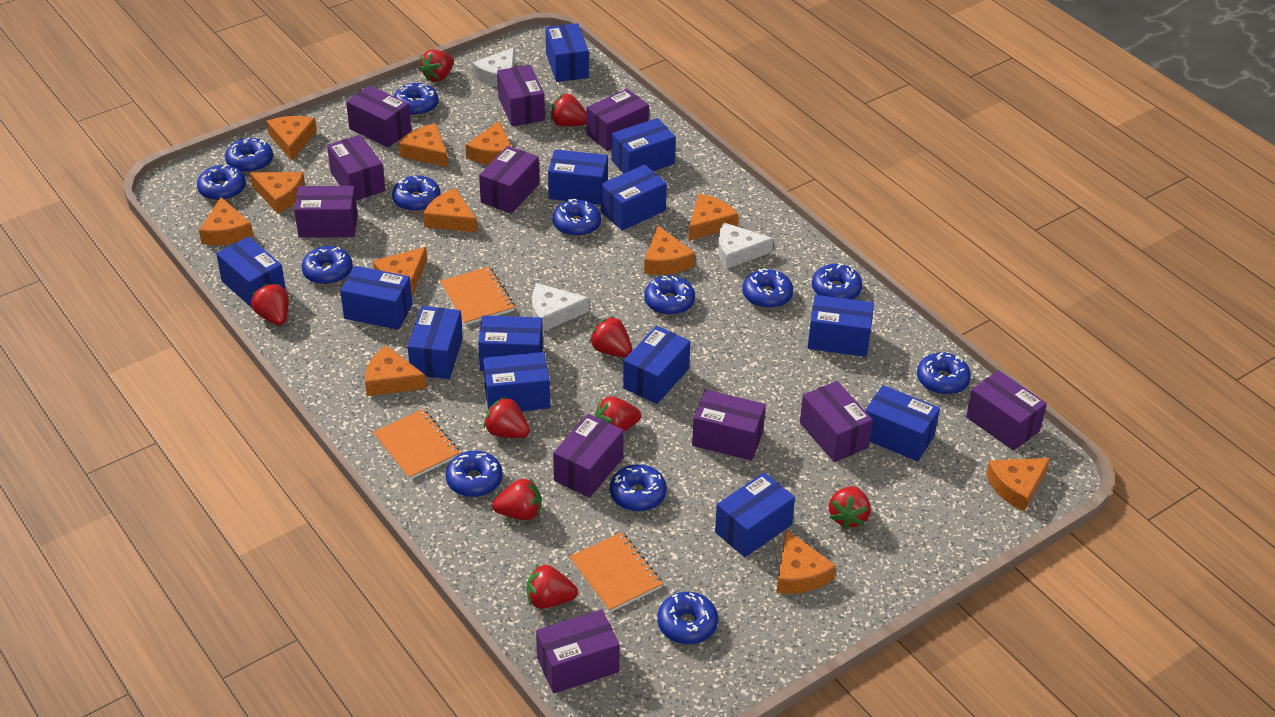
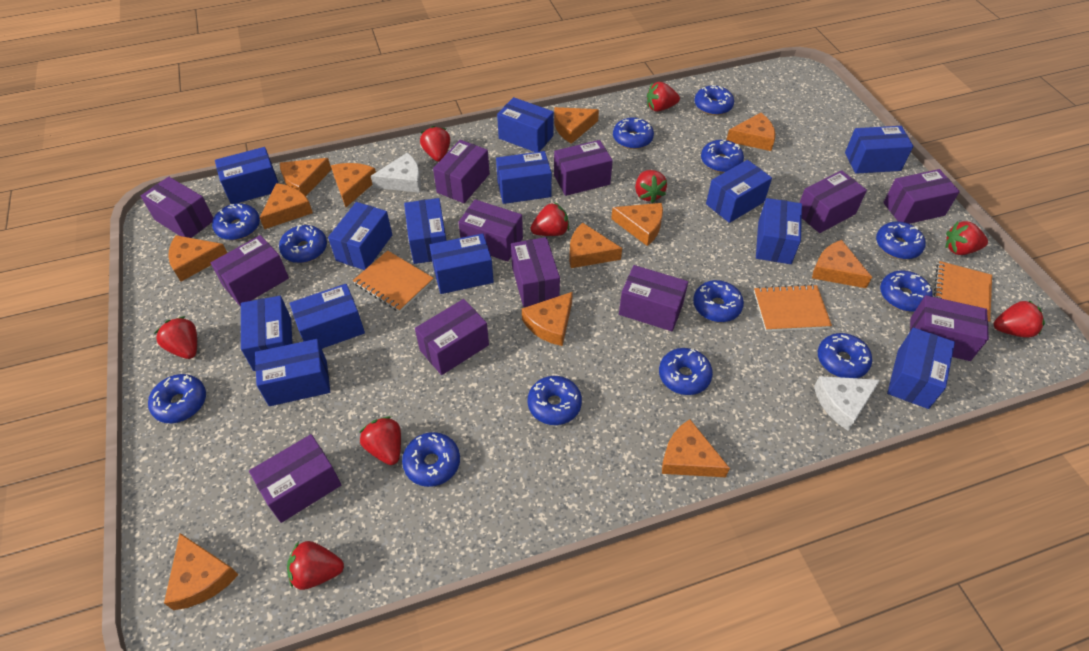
purple box: [294,186,358,238] [327,135,385,201] [346,85,411,148] [479,146,539,214] [497,65,545,127] [536,610,620,693] [553,414,624,498] [586,89,649,151] [692,390,766,461] [800,381,873,462] [966,370,1047,451] = 11 -> [141,177,213,238] [211,235,289,306] [249,434,341,523] [415,299,489,375] [433,140,490,203] [458,199,523,262] [511,237,560,307] [554,140,613,196] [619,265,688,331] [799,170,867,233] [883,169,960,224] [910,295,989,361] = 12
white cheese: [472,47,515,87] [532,283,589,332] [718,222,774,269] = 3 -> [371,153,421,193] [814,376,880,431] = 2

